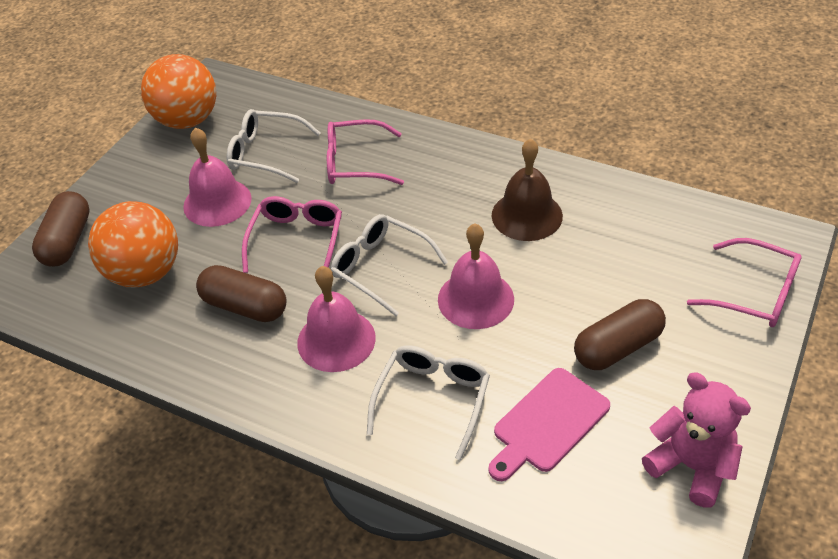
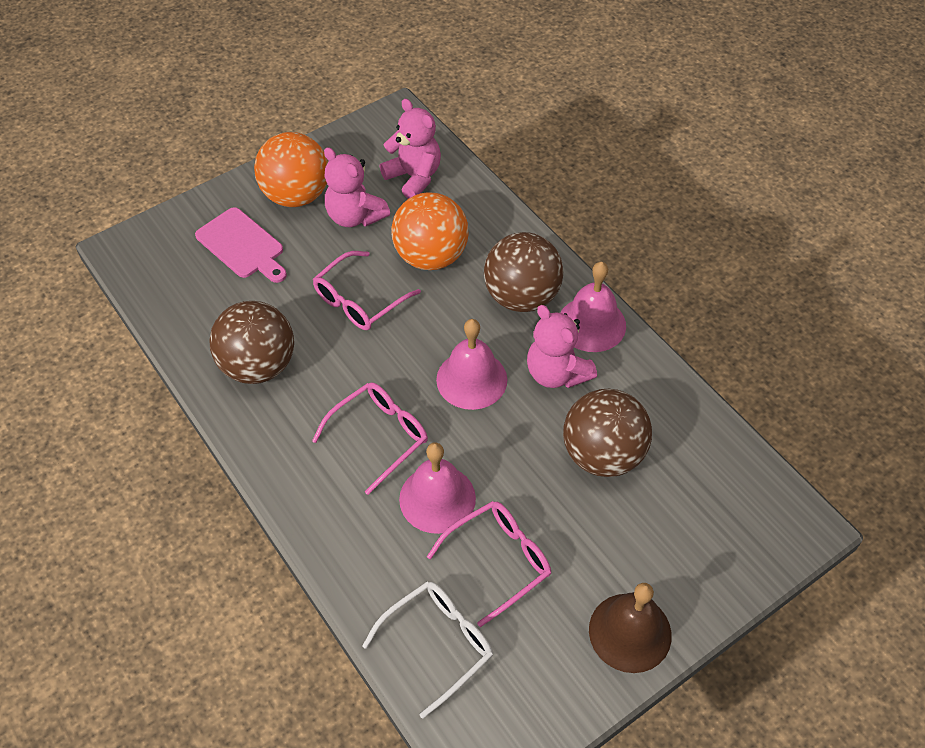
brown ball: none = 0 -> [209,301,294,384] [484,232,563,312] [563,389,652,477] = 3
brown capsule: [32,191,90,267] [196,265,287,322] [574,299,666,370] = 3 -> none = 0
pink teddy bear: [642,373,751,508] = 1 -> [324,147,390,227] [380,99,441,199] [527,305,597,388] = 3
white glasses: [227,109,321,183] [331,214,448,316] [367,345,490,460] = 3 -> [362,581,493,718] = 1

